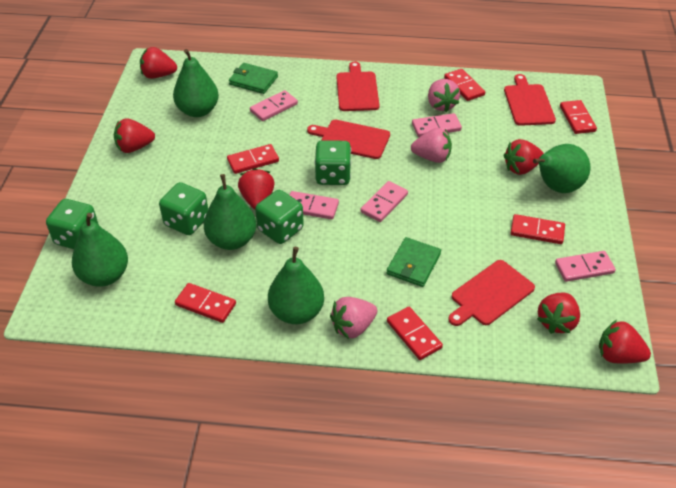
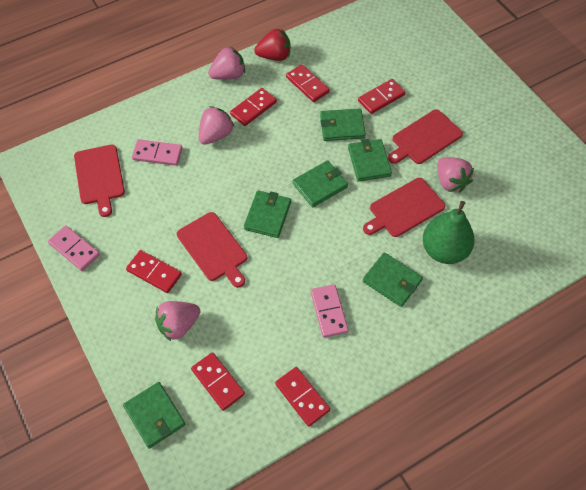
green dice: [46,199,99,249] [159,182,208,235] [255,190,304,244] [315,140,351,185] = 4 -> none = 0
green pear: [72,213,128,286] [173,49,219,117] [204,174,257,250] [268,247,324,324] [533,144,590,193] = 5 -> [423,201,475,264] = 1
green wallet: [229,63,278,94] [387,237,441,287] = 2 -> [123,382,185,449] [244,190,291,238] [293,160,348,207] [320,108,366,141] [348,139,392,181] [363,252,423,307] = 6
pink domino: [250,90,298,121] [290,191,339,220] [360,181,408,222] [412,113,462,137] [555,251,616,282] = 5 -> [48,226,100,271] [132,139,183,166] [311,284,349,338] = 3
pink strawberry: [330,297,377,339] [411,128,452,163] [428,79,460,112] = 3 -> [155,301,200,341] [199,106,234,145] [208,46,245,80] [437,157,474,192] = 4
red strawberry: [114,118,155,153] [140,47,177,79] [238,168,275,210] [503,139,544,175] [537,293,580,334] [599,320,651,364] = 6 -> [254,28,291,61] = 1

